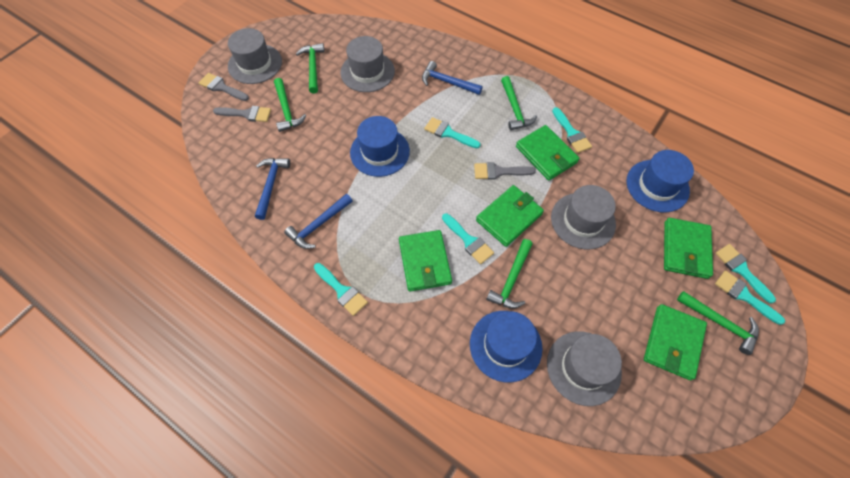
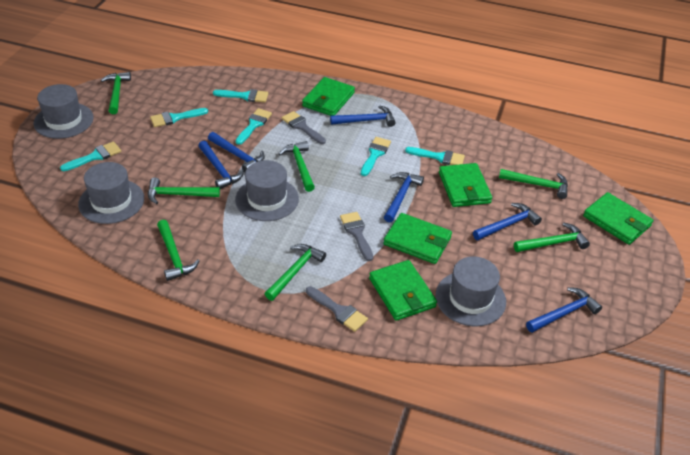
blue hammer: [255,158,290,220] [284,194,353,249] [422,61,483,95] = 3 -> [198,141,244,189] [208,132,265,172] [330,105,396,127] [384,172,424,223] [473,203,542,240] [526,287,602,333] = 6
blue hat: [350,116,410,177] [470,311,543,382] [627,150,694,212] = 3 -> none = 0
green hammer: [274,78,306,132] [296,43,325,94] [486,239,533,309] [501,76,537,130] [677,291,759,355] = 5 -> [101,72,131,114] [148,177,220,204] [157,220,199,281] [265,244,326,301] [279,141,315,192] [499,169,568,199] [514,222,590,252] = 7

